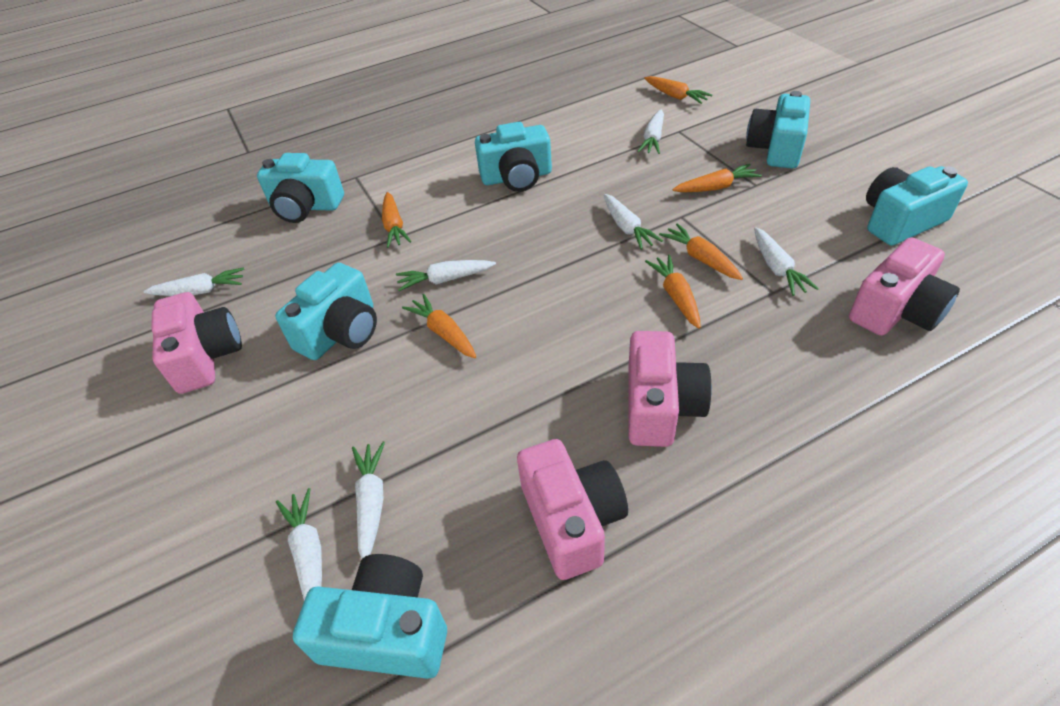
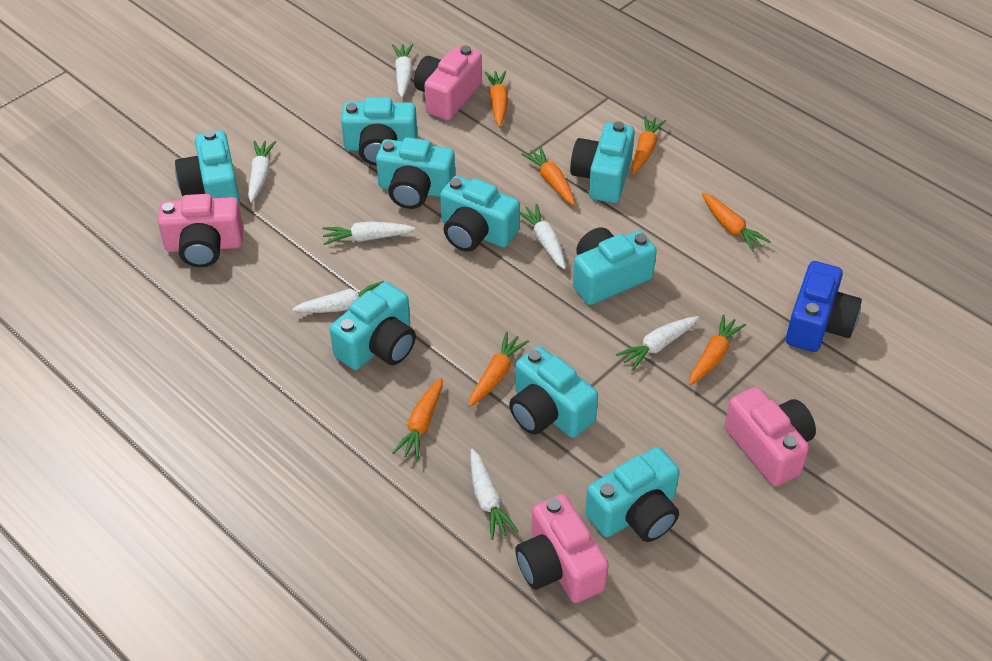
blue camera: none = 0 -> [786,261,862,352] = 1
orange carrot: [382,192,412,248] [402,294,476,358] [644,76,712,104] [645,255,701,329] [659,223,743,280] [672,164,762,192] = 6 -> [392,377,442,460] [469,332,529,406] [485,71,508,127] [521,146,575,205] [631,115,666,174] [689,314,746,385] [702,192,771,252] = 7
turquoise camera: [257,153,344,223] [275,263,377,360] [293,554,447,679] [475,122,552,192] [746,91,810,168] [866,166,968,246] = 6 -> [175,130,240,206] [330,282,416,370] [341,97,417,166] [376,137,455,209] [440,176,520,252] [509,346,598,438] [570,121,635,203] [573,227,657,305] [585,447,680,542] = 9

